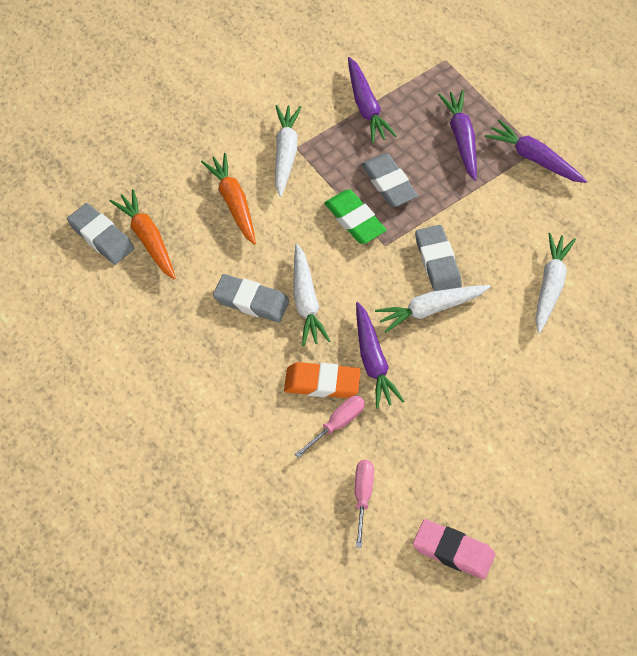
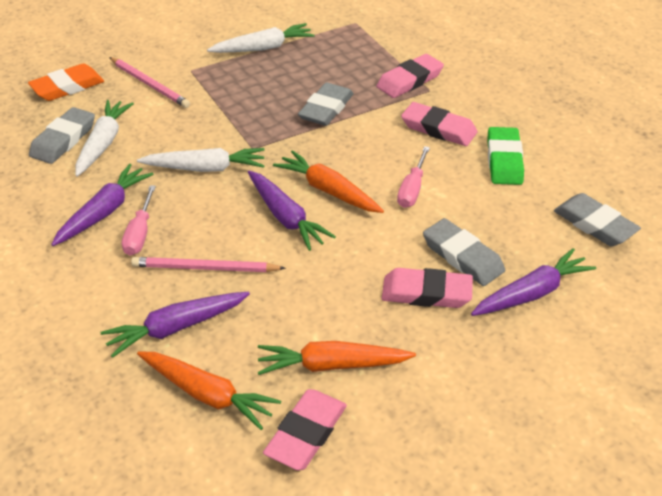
orange carrot: [110,189,176,279] [201,153,256,245] = 2 -> [137,351,281,430] [258,341,416,375] [273,150,384,213] = 3
pink eraser: [413,519,495,579] = 1 -> [263,389,347,470] [376,54,444,98] [382,268,473,308] [401,102,478,146] = 4
pink pencil: none = 0 -> [109,57,190,108] [131,257,286,272] = 2
white carrot: [275,105,302,197] [294,243,330,346] [375,285,491,333] [535,233,576,334] = 4 -> [75,100,134,177] [137,148,265,172] [207,23,315,53] = 3

